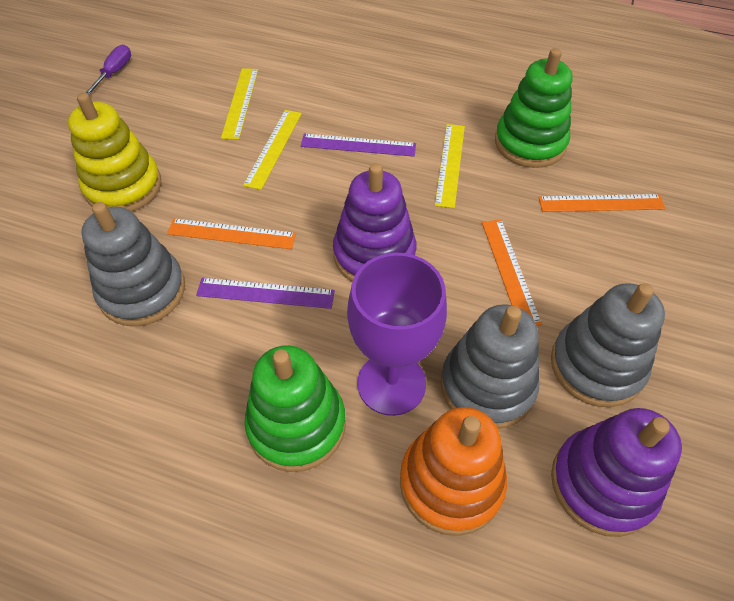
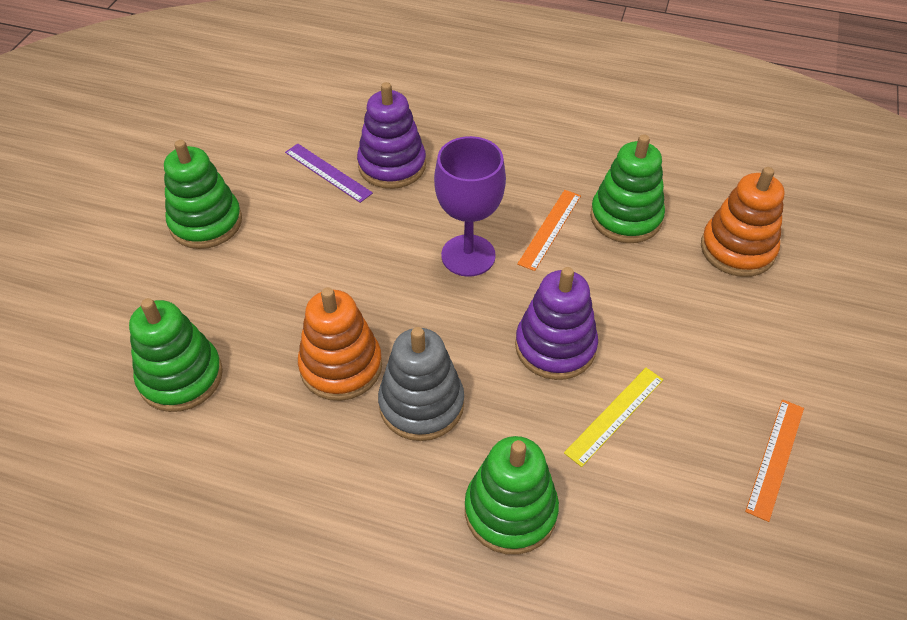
green stacking toy: [244,345,346,472] [495,48,572,168] = 2 -> [129,298,223,412] [164,140,242,249] [465,436,559,555] [590,134,665,243] = 4
grey stacking toy: [81,202,185,326] [441,305,540,429] [551,283,665,407] = 3 -> [378,327,464,441] = 1
orange ruler: [167,218,296,249] [482,219,542,326] [539,194,666,212] = 3 -> [517,190,581,271] [745,399,804,522] = 2
orange stacking toy: [400,407,507,536] = 1 -> [298,287,382,401] [701,167,785,277] = 2
purple ruler: [196,278,335,309] [301,134,416,157] = 2 -> [285,144,373,203] = 1
purple screwdriver: [85,45,131,95] = 1 -> none = 0
yellow ruler: [221,68,258,140] [243,110,302,190] [435,124,465,208] = 3 -> [564,368,663,467] = 1
yellow stacking toy: [68,93,161,212] = 1 -> none = 0

